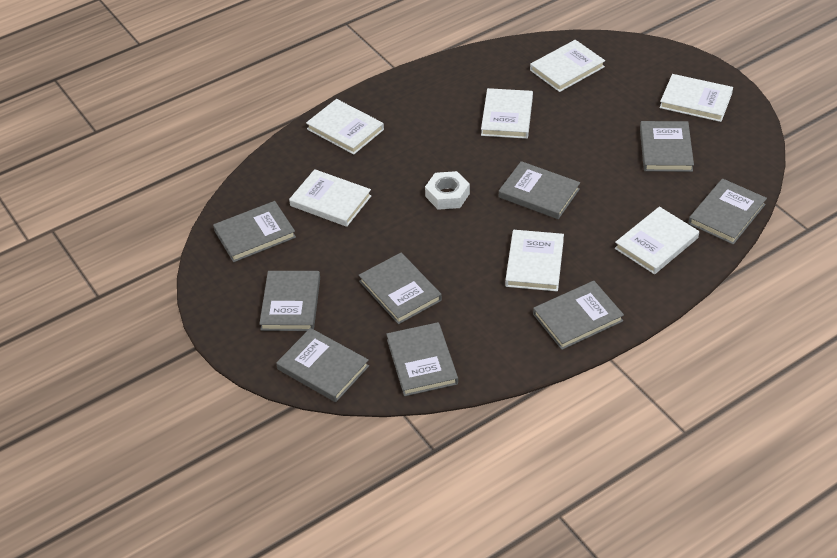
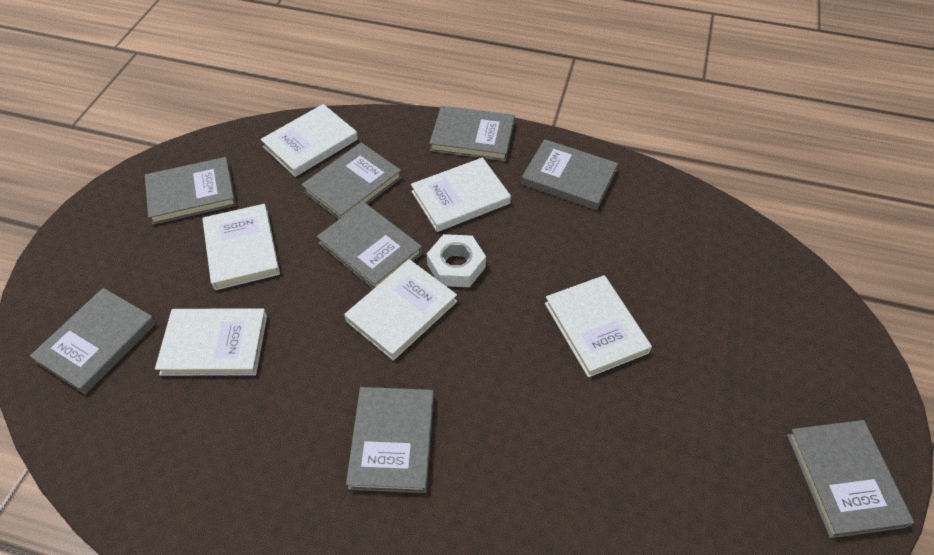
grey book: [213,201,296,262] [259,271,320,331] [276,328,369,402] [359,253,442,324] [386,322,458,396] [499,161,580,219] [533,281,624,350] [640,121,694,172] [688,178,767,245] = 9 -> [30,288,156,394] [145,157,236,225] [301,142,402,219] [317,202,423,289] [346,387,434,493] [429,106,515,161] [521,139,618,210] [787,420,914,538] = 8
white book: [289,169,372,227] [306,99,384,155] [481,88,533,139] [505,230,564,291] [530,40,605,92] [615,207,699,274] [659,74,733,122] = 7 -> [155,308,267,376] [202,204,280,290] [261,104,358,177] [344,259,457,361] [411,157,511,232] [545,275,652,377] = 6

